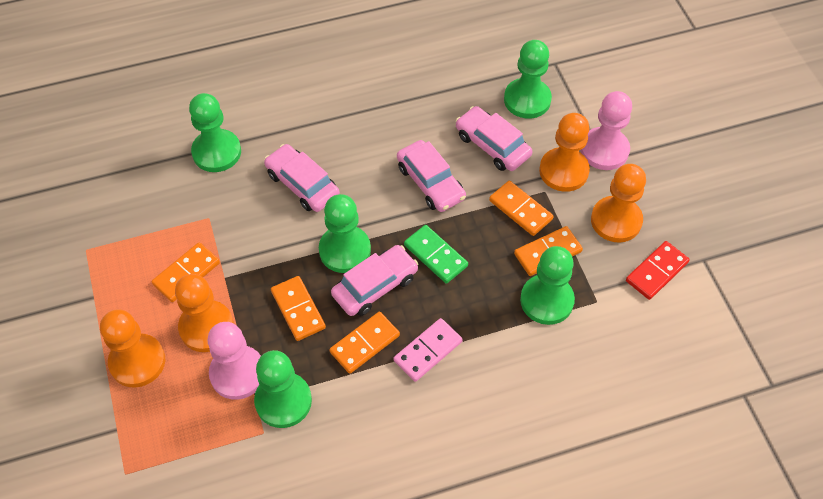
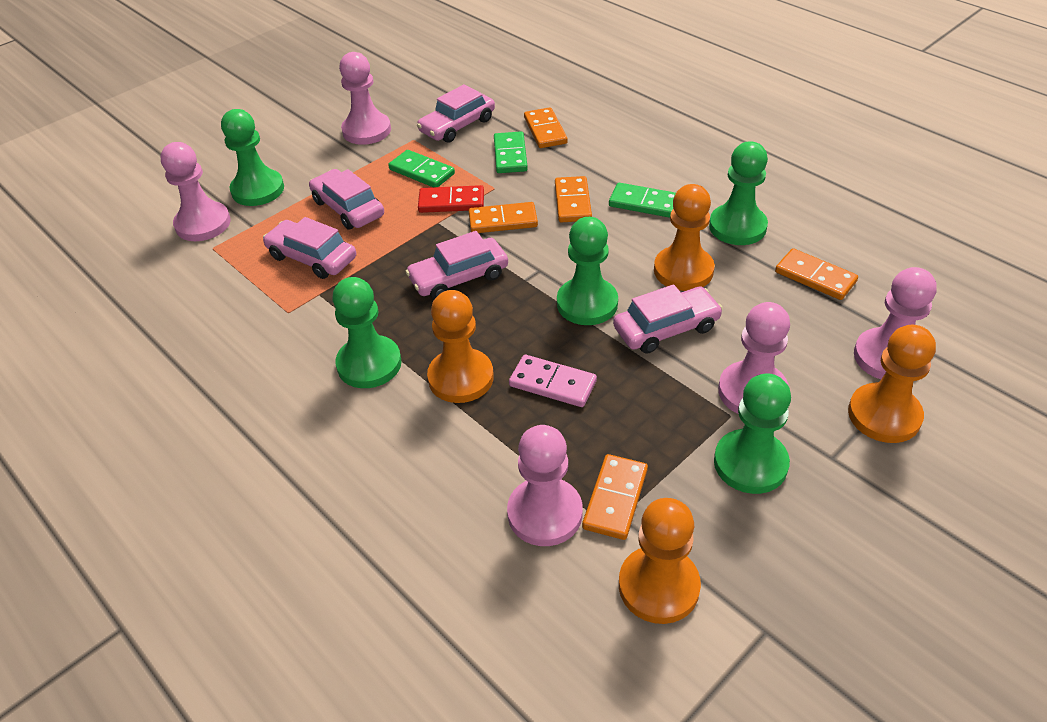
green domino: [404,225,468,284] = 1 -> [388,150,455,187] [494,132,528,173] [609,183,676,218] = 3
pink car: [264,144,340,212] [331,245,418,316] [397,140,466,212] [456,106,532,171] = 4 -> [263,217,356,279] [309,169,384,230] [405,231,508,299] [417,84,495,143] [613,284,723,354] = 5
pink pawn: [207,322,261,400] [580,91,632,170] = 2 -> [160,142,231,241] [339,52,391,145] [507,425,583,546] [718,302,790,414] [854,267,937,379] = 5

